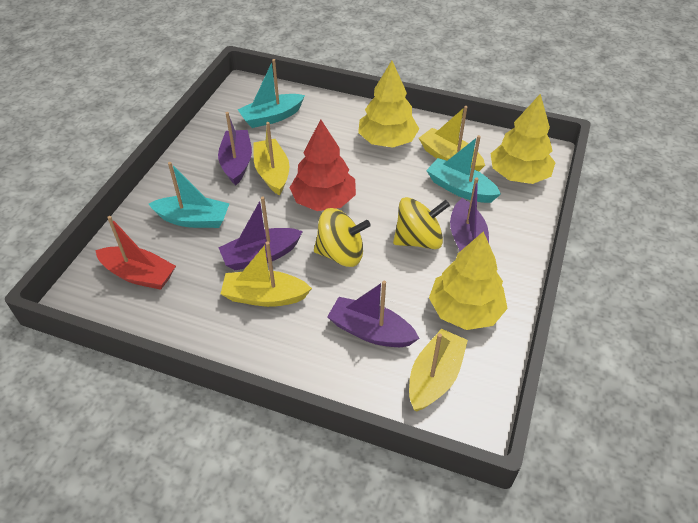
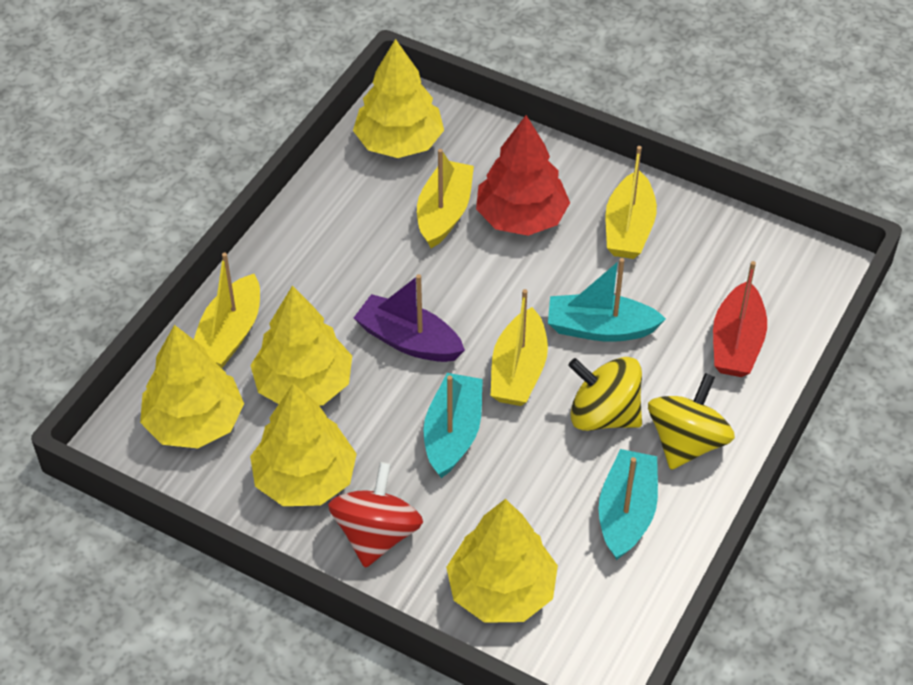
purple boat: [218,112,252,186] [218,197,303,270] [327,281,419,347] [450,177,489,251] = 4 -> [354,274,465,362] = 1
red spinning top: none = 0 -> [328,462,423,568] = 1
yellow tree: [358,61,419,148] [429,231,508,330] [490,94,556,184] = 3 -> [140,325,244,448] [250,286,352,406] [250,383,357,506] [353,39,444,158] [446,499,558,623] = 5

